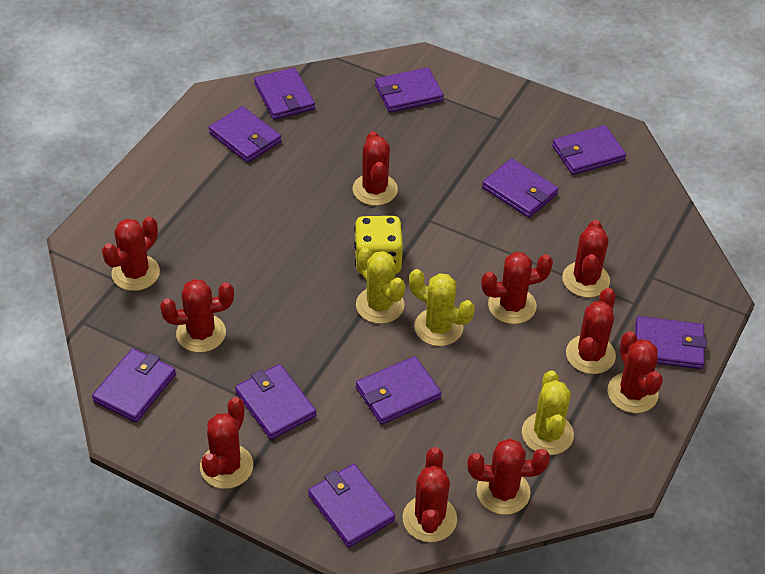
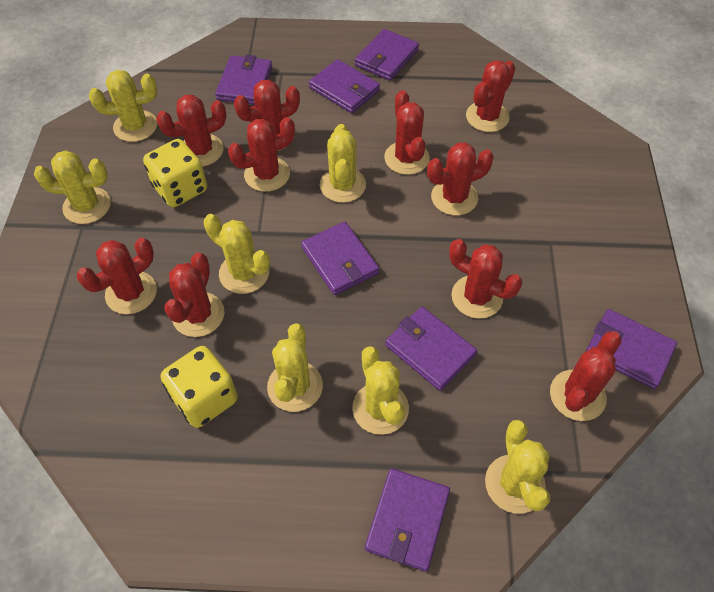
purple wallet: [92,348,176,422] [209,106,281,163] [235,364,316,440] [254,67,315,120] [308,464,395,547] [356,356,442,425] [375,67,444,113] [482,158,559,218] [552,125,626,175] [635,316,707,369] = 10 -> [215,55,272,105] [301,222,379,295] [309,59,380,113] [355,29,419,81] [365,468,450,572] [385,307,477,391] [585,309,677,389] = 7
yellow cactus: [356,247,405,324] [409,269,475,346] [522,370,574,455] = 3 -> [34,150,111,224] [89,70,157,142] [204,214,270,294] [267,323,323,412] [320,124,366,203] [352,346,409,435] [485,420,550,514] = 7
yellow dice: [354,216,403,274] = 1 -> [143,139,207,207] [161,346,238,428] = 2

